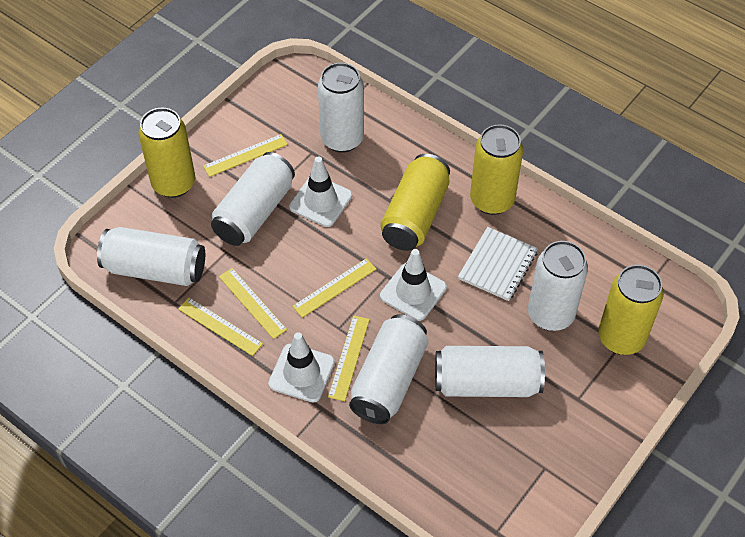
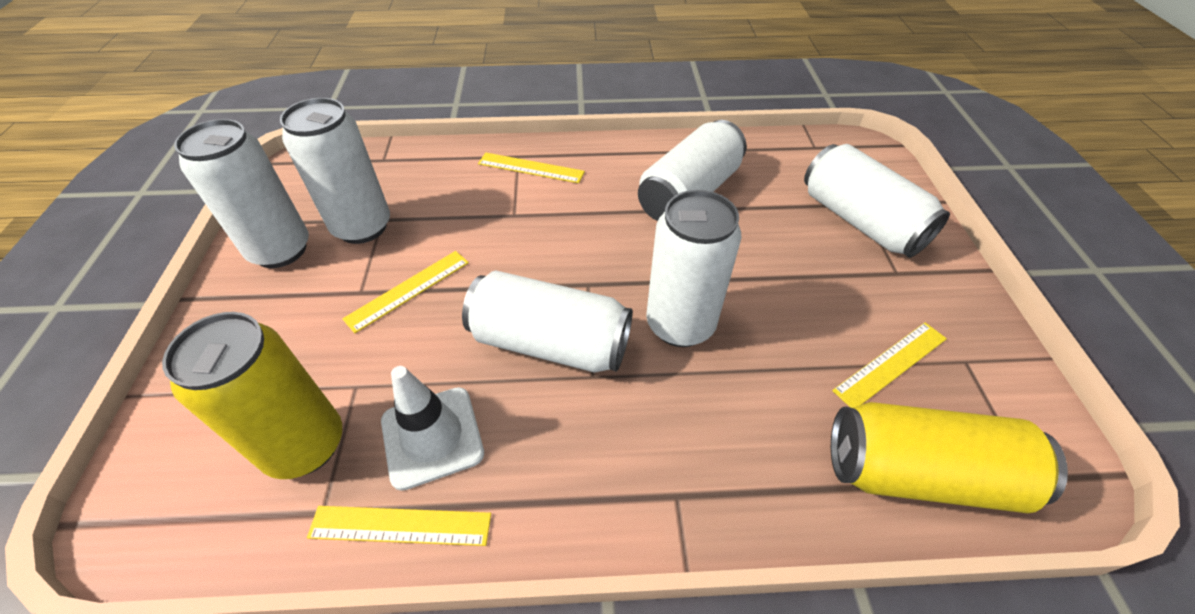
white notebook: [458,227,538,301] = 1 -> none = 0
white traffic cone: [268,332,335,403] [289,156,352,227] [380,249,447,321] = 3 -> [381,366,484,491] = 1
yellow can: [138,108,195,198] [380,154,450,251] [470,124,523,215] [598,265,664,355] = 4 -> [162,312,342,479] [831,402,1068,513] = 2
yellow ruler: [178,297,263,356] [203,134,288,177] [219,268,287,339] [292,258,376,318] [328,315,370,401] = 5 -> [307,506,491,546] [342,251,469,333] [478,153,585,183] [832,322,947,408] = 4

